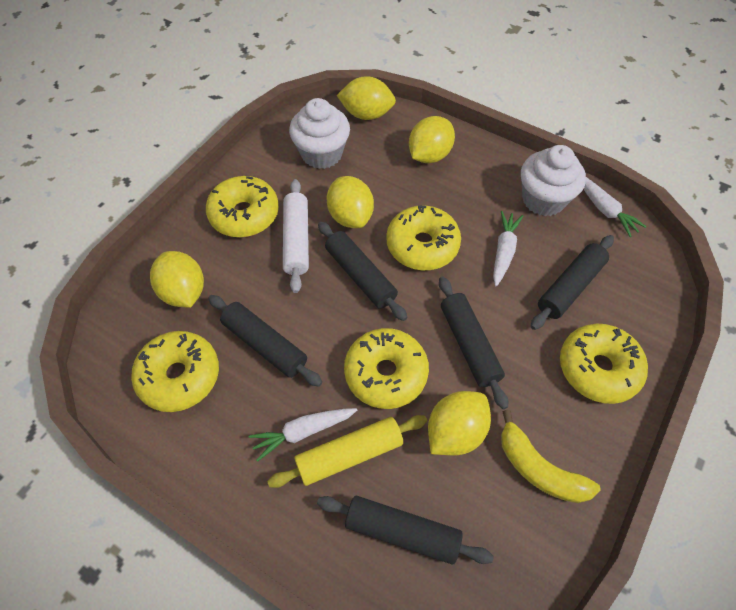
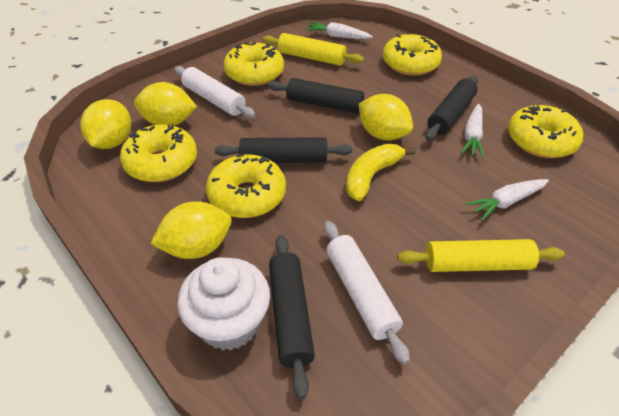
black rolling pin: [208,295,322,387] [317,496,494,564] [318,222,407,321] [439,277,508,409] [531,235,614,330] = 5 -> [215,137,352,163] [268,78,364,114] [269,235,315,399] [425,76,478,140] = 4
white cupcake: [289,98,350,169] [521,145,586,216] = 2 -> [177,257,270,351] = 1
white rolling pin: [283,179,309,293] = 1 -> [174,66,256,118] [324,221,410,364] = 2
yellow lemon: [150,251,204,307] [327,176,374,228] [337,76,396,120] [409,116,455,163] [428,391,491,456] = 5 -> [80,99,131,149] [134,82,197,126] [150,201,232,259] [359,94,413,140] = 4
yellow rolling pin: [267,415,427,488] = 1 -> [262,33,364,66] [397,239,565,272] = 2

